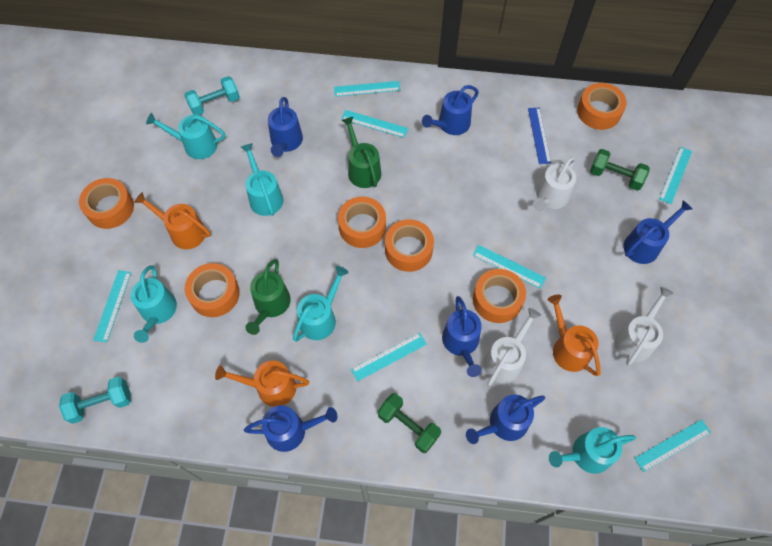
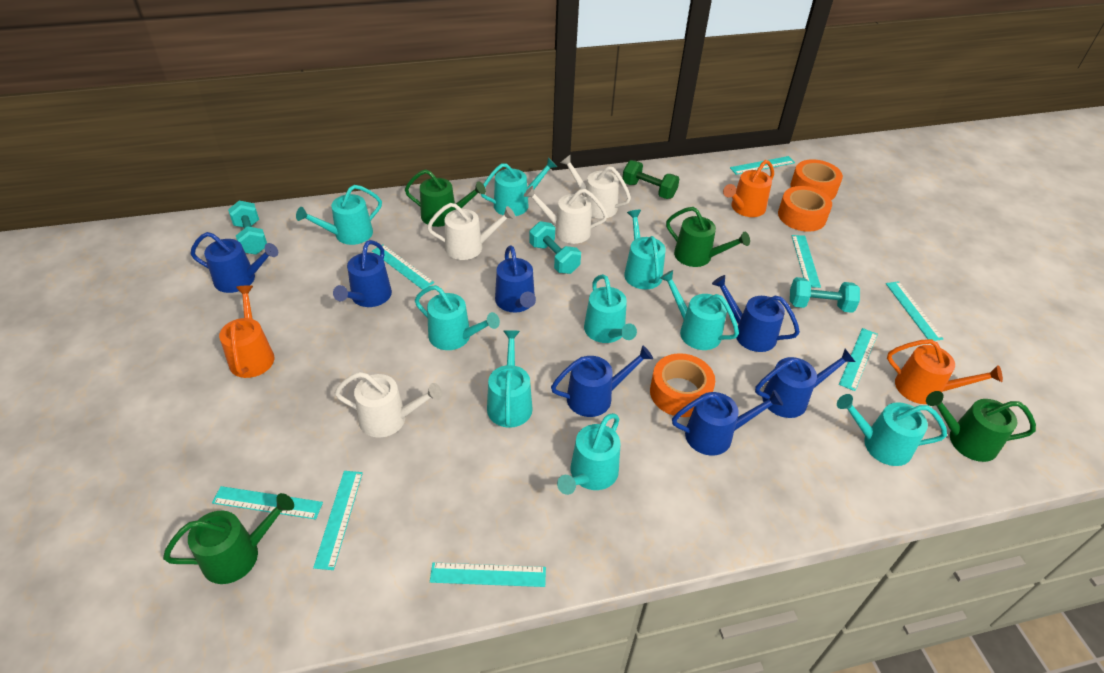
blue ruler: [528,108,551,164] = 1 -> none = 0
blue watering can: [244,405,337,452] [268,97,303,157] [422,85,479,135] [442,296,482,377] [466,394,545,444] [624,200,693,264] = 6 -> [190,232,278,293] [333,240,392,307] [495,245,536,313] [551,345,653,417] [672,390,783,455] [712,275,800,352] [755,349,855,418] = 7
green dumbbell: [378,393,441,453] [590,149,650,191] = 2 -> [622,160,679,199] = 1
green watering can: [245,259,291,335] [342,117,381,188] = 2 -> [163,493,294,584] [405,169,486,227] [666,207,750,267] [926,391,1036,462] = 4
orange tape: [79,178,134,229] [185,263,240,317] [338,197,386,248] [385,219,434,272] [473,269,526,323] [577,83,627,130] = 6 -> [650,353,715,417] [778,186,832,232] [790,159,843,200] = 3
turquoise dumbbell: [59,376,131,424] [184,76,240,115] = 2 -> [228,201,267,255] [529,221,581,274] [790,277,860,313] = 3
turquoise ruler: [93,270,131,343] [334,81,400,97] [341,110,408,138] [351,333,427,382] [473,245,546,289] [634,419,711,472] [659,147,692,204] = 7 -> [212,486,323,520] [313,471,363,570] [372,245,434,290] [430,562,546,587] [730,156,795,175] [791,235,821,288] [839,328,878,391] [886,281,943,341] = 8
turquoise watering can: [130,265,177,343] [146,113,225,159] [241,143,283,216] [293,266,349,342] [549,427,636,474] = 5 -> [296,185,382,245] [415,285,500,350] [481,157,557,216] [487,330,533,428] [557,413,621,495] [584,274,637,343] [624,210,665,289] [660,270,739,350] [837,394,947,466] = 9
white watering can: [484,308,541,386] [533,157,576,211] [615,286,674,366] = 3 -> [335,372,442,437] [427,203,515,260] [524,186,608,244] [560,155,631,219] = 4

